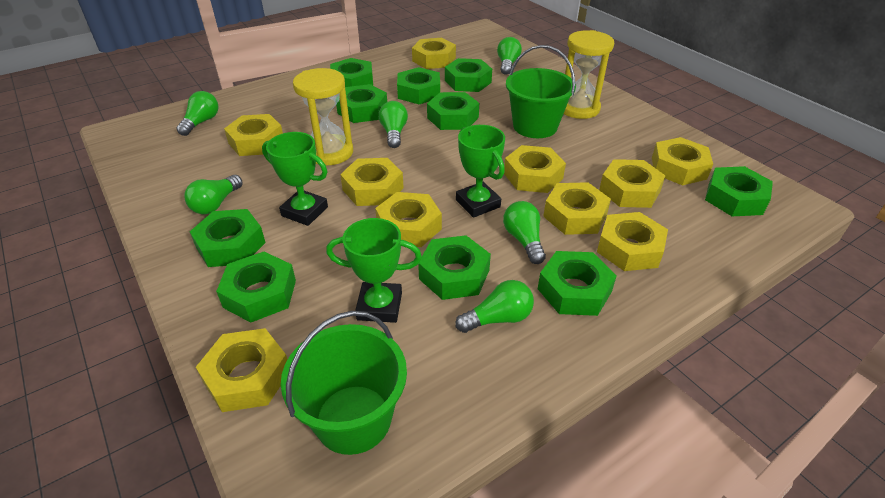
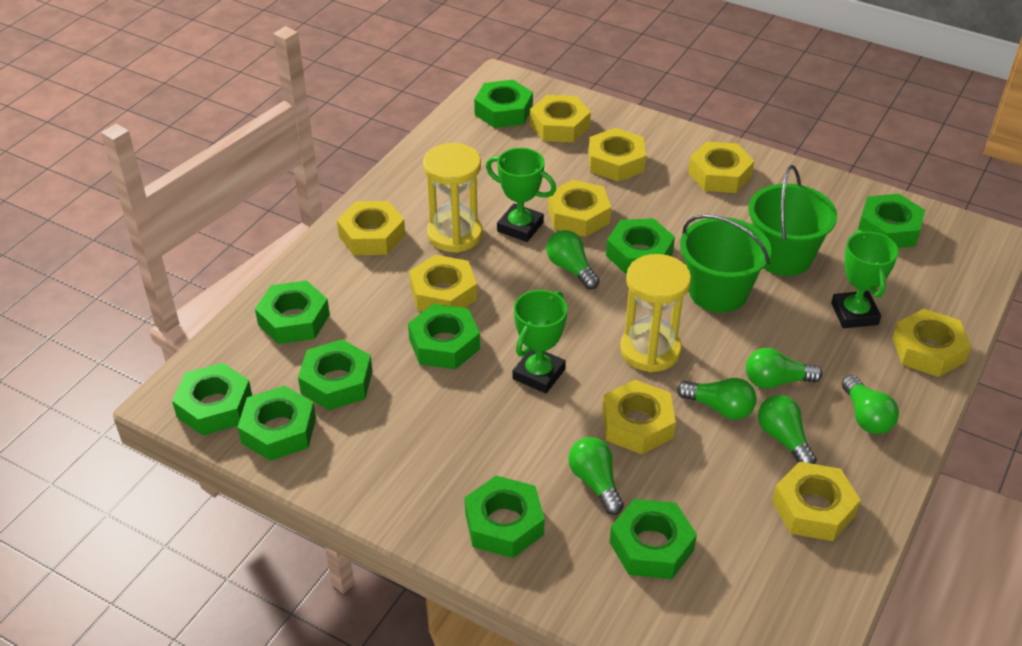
yellow nut: [196,328,288,412] [224,114,283,156] [340,158,404,206] [375,192,442,247] [412,38,456,69] [504,145,566,193] [543,182,611,235] [597,212,668,271] [599,159,665,208] [652,137,713,185] = 10 -> [337,201,405,255] [409,255,477,312] [530,95,591,143] [548,180,611,237] [588,128,646,182] [602,380,676,454] [688,141,754,193] [772,462,861,541] [892,309,971,377] = 9

